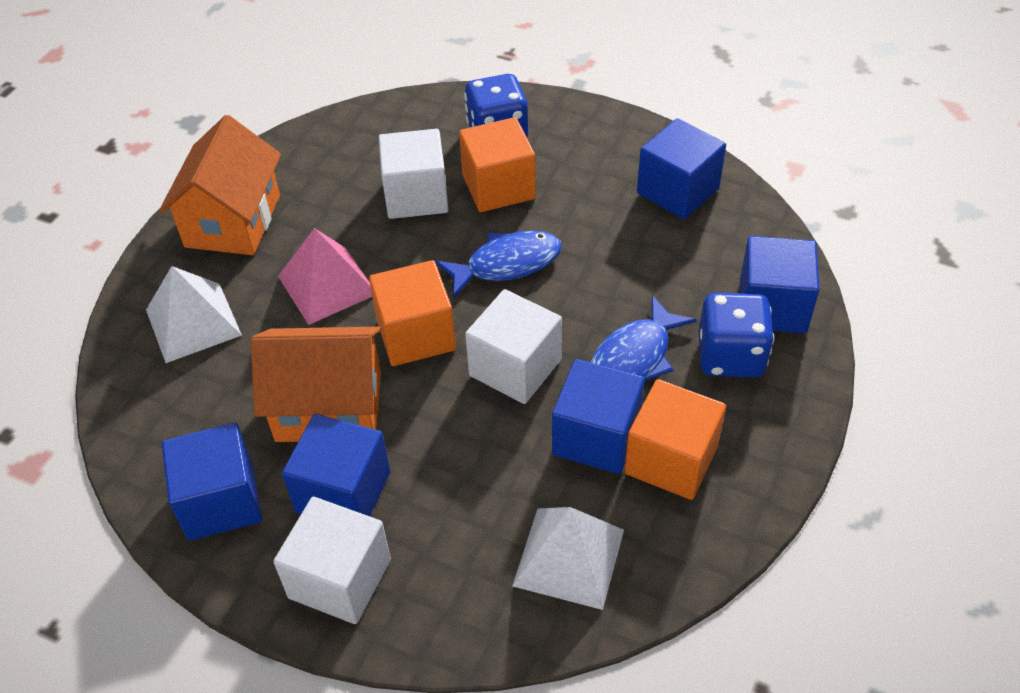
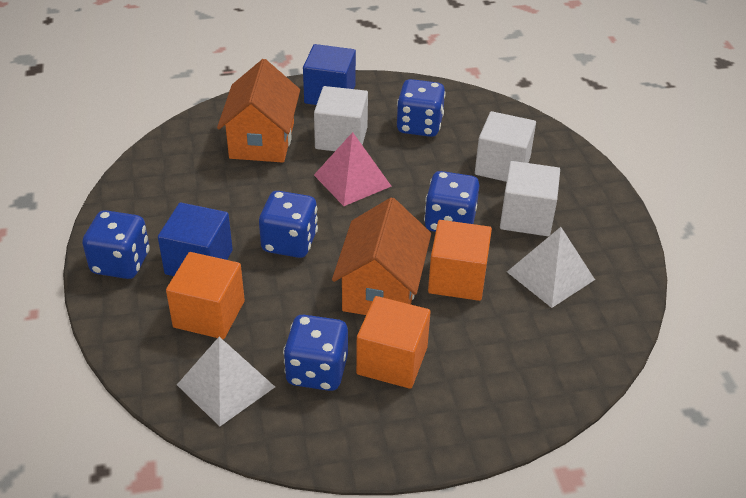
blue cube: [162,423,262,541] [282,414,390,516] [552,359,645,474] [637,118,726,219] [740,236,819,333] = 5 -> [158,202,233,276] [303,44,356,105] = 2
blue dice: [464,74,528,137] [699,293,774,377] = 2 -> [82,210,150,279] [259,191,318,258] [283,315,348,391] [397,79,446,137] [424,171,479,232] = 5
blue fish: [436,230,562,298] [590,295,696,381] = 2 -> none = 0

